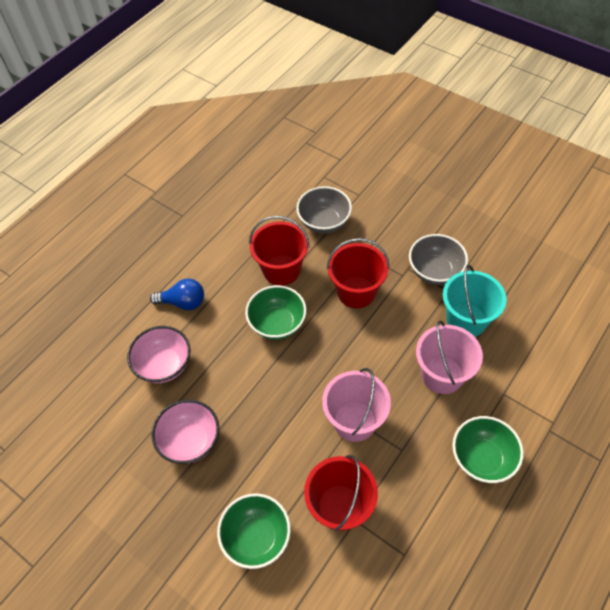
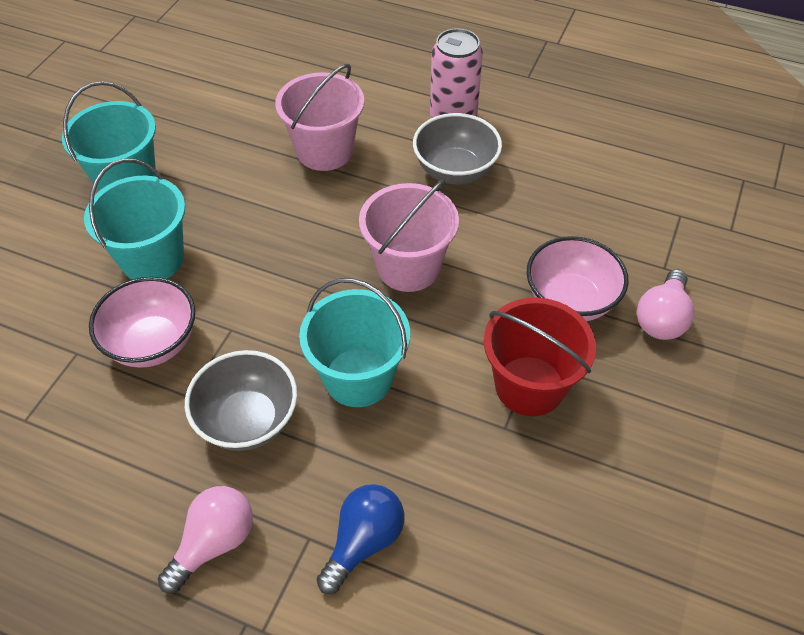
green bowl: [217,493,291,569] [245,285,307,340] [452,416,524,483] = 3 -> none = 0
pink can: none = 0 -> [430,28,483,118] = 1
pink light bulb: none = 0 -> [158,486,253,593] [637,269,695,340] = 2
red bucket: [249,216,309,286] [304,455,378,531] [327,238,389,308] = 3 -> [484,297,596,416] = 1
turquoise bucket: [443,265,507,337] = 1 -> [62,81,156,191] [84,159,185,280] [299,278,410,407] = 3

